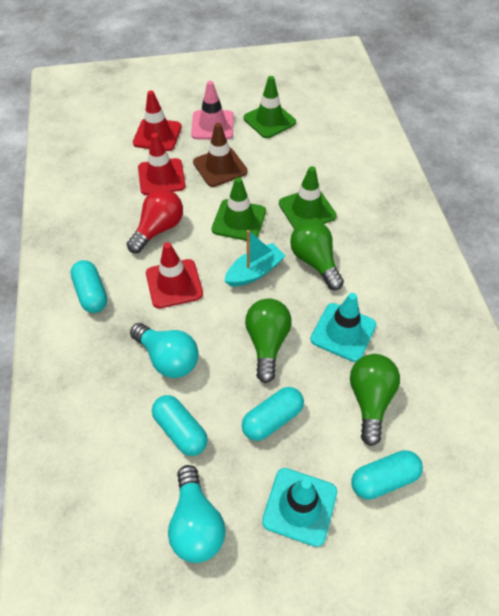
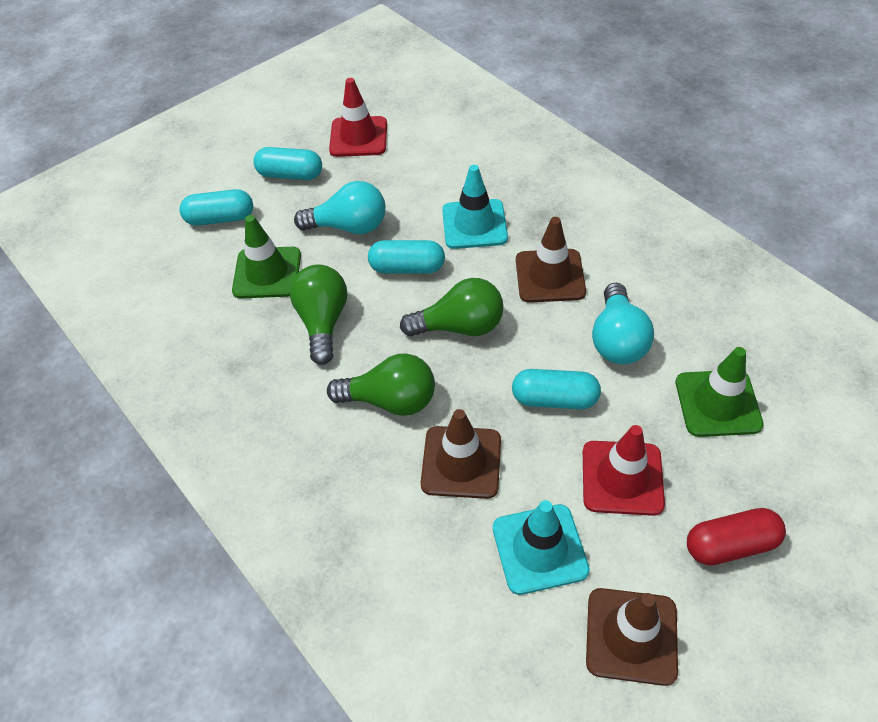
brown traffic cone: [193,123,248,187] = 1 -> [421,409,501,499] [516,217,586,303] [586,588,678,686] = 3
green traffic cone: [212,177,266,241] [243,76,296,138] [279,166,337,229] = 3 -> [232,215,301,299] [676,347,764,437] = 2
pink traffic cone: [191,81,234,139] = 1 -> none = 0
red capsule: none = 0 -> [687,508,786,565] = 1
red light bulb: [127,189,183,253] = 1 -> none = 0
red traffic cone: [133,91,182,151] [138,133,186,195] [146,242,203,309] = 3 -> [329,78,387,157] [583,425,665,516] = 2
turquoise boat: [224,230,285,287] = 1 -> none = 0

